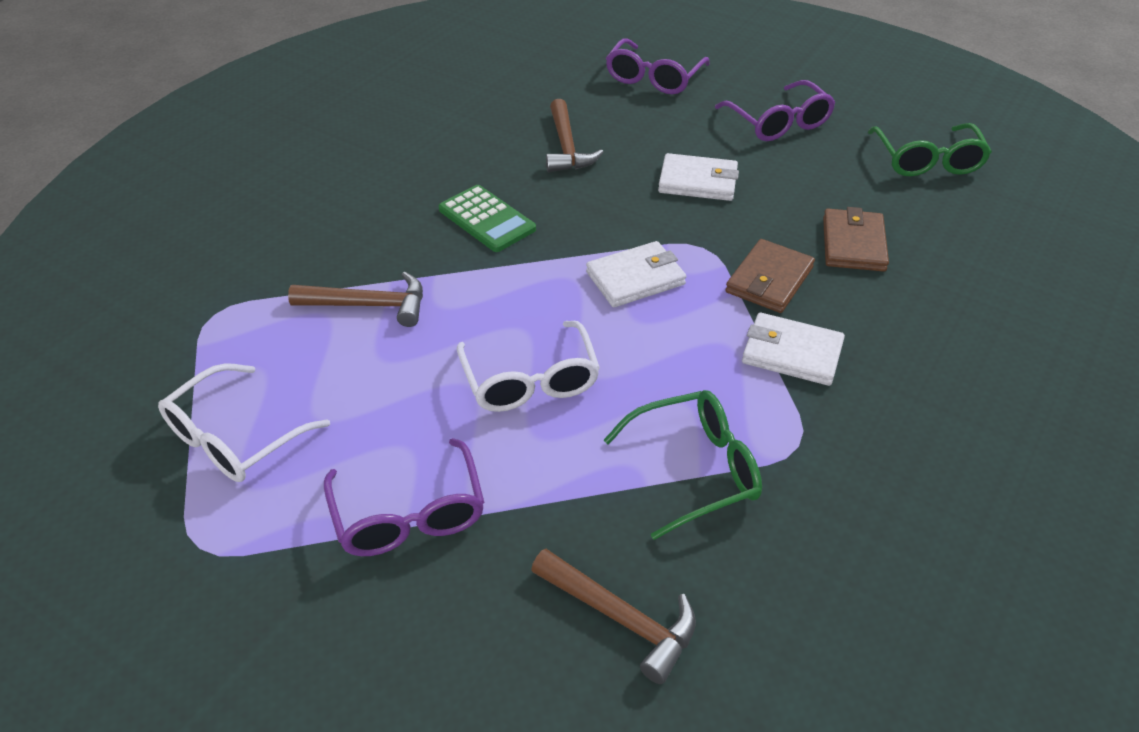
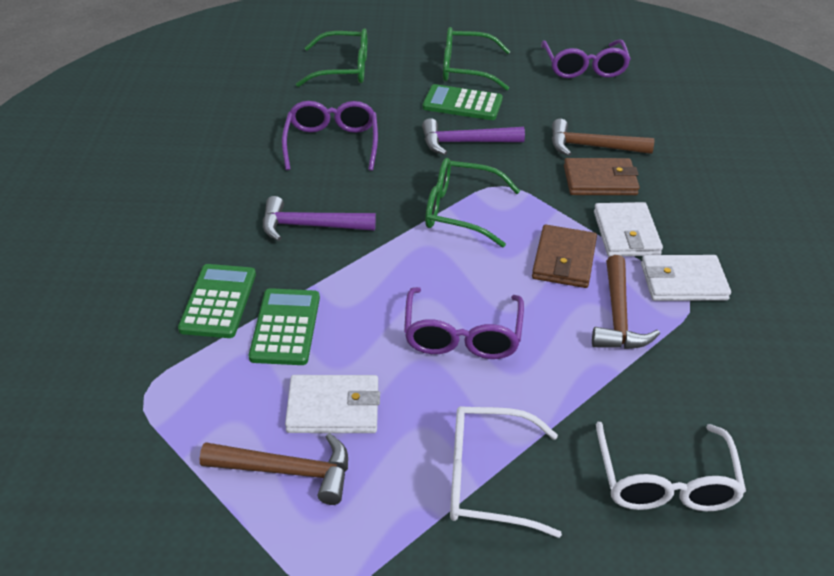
green calculator: [439,185,536,252] = 1 -> [178,264,256,338] [249,288,320,365] [423,84,503,120] = 3
green glasses: [604,390,762,540] [868,123,992,176] = 2 -> [296,28,367,87] [425,158,520,247] [443,27,510,91] = 3
purple hammer: none = 0 -> [263,196,376,241] [422,118,525,155] = 2

